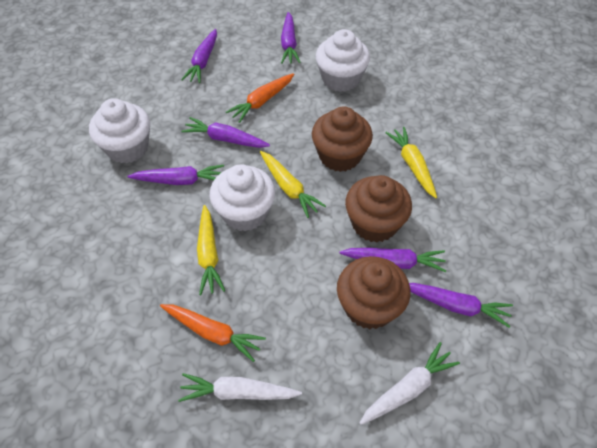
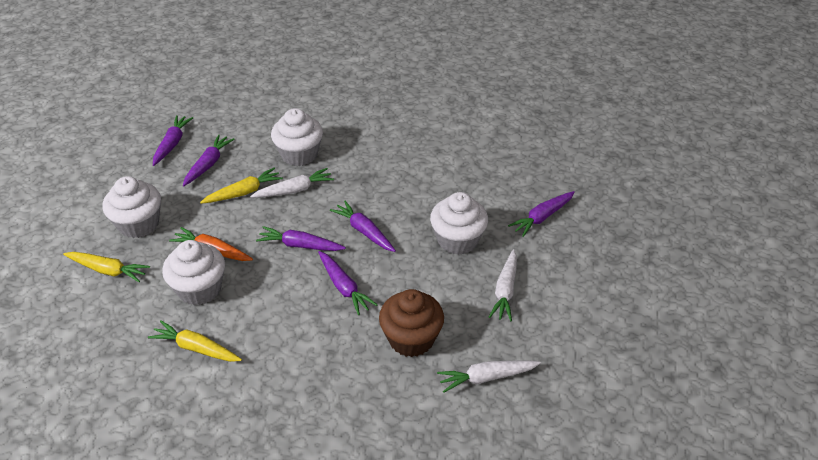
brown cupcake: [312,106,373,172] [337,256,410,329] [345,175,412,243] = 3 -> [379,289,444,357] = 1
orange carrot: [160,304,266,362] [226,73,294,123] = 2 -> [169,227,253,261] = 1
white carrot: [178,373,302,402] [359,342,460,425] = 2 -> [250,168,334,198] [437,361,541,393] [489,249,517,322] = 3
white cupcake: [89,98,150,164] [209,164,275,232] [316,29,370,92] = 3 -> [102,176,161,238] [162,240,225,305] [271,108,323,166] [430,192,488,255] = 4

